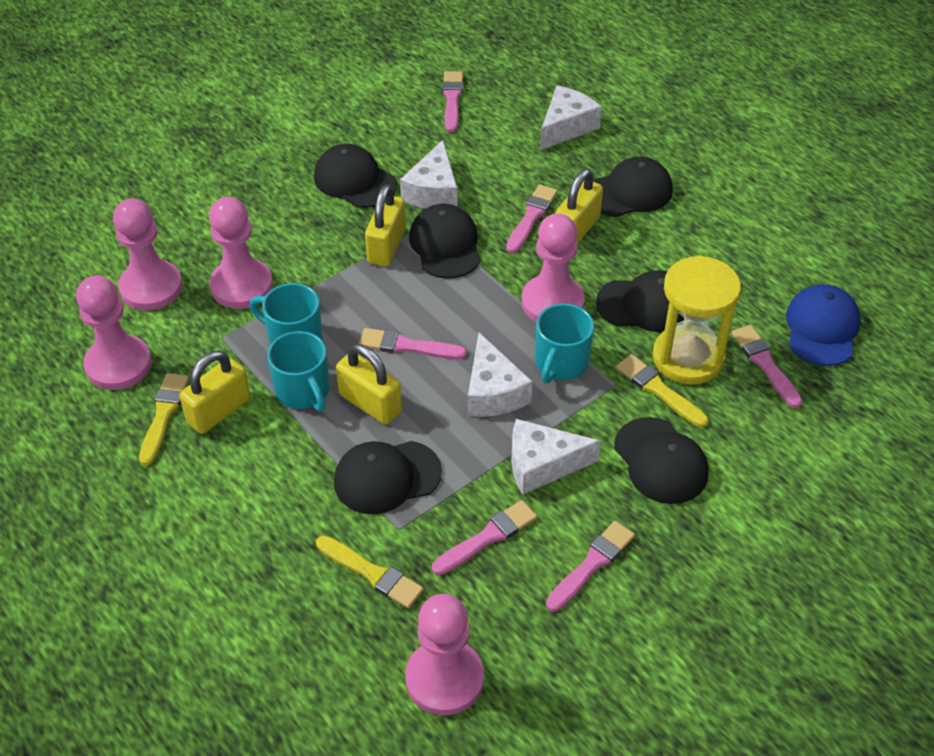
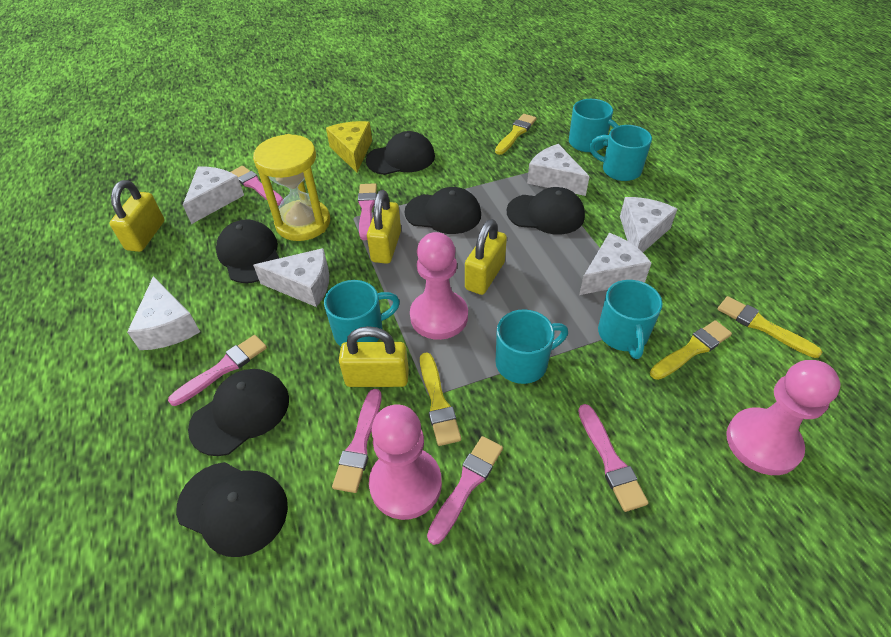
blue cap: [786,284,861,366] = 1 -> none = 0
pink pawn: [76,275,151,390] [113,198,182,311] [209,197,273,309] [406,594,484,716] [521,213,585,322] = 5 -> [369,404,442,520] [410,232,468,340] [726,360,840,475] = 3
turquoise mug: [249,283,323,345] [267,331,330,411] [535,303,594,384] = 3 -> [324,280,400,346] [496,309,568,384] [569,99,619,152] [589,125,652,181] [598,280,663,359] = 5
white cheese: [400,140,458,208] [468,333,533,417] [511,419,601,495] [540,86,602,150] = 4 -> [127,276,200,350] [183,167,244,224] [253,248,329,307] [527,144,590,196] [579,233,651,295] [620,197,677,252] = 6
yellow brush: [139,373,189,466] [316,535,423,608] [616,354,709,428] = 3 -> [420,352,461,446] [495,114,537,155] [650,320,732,380] [718,296,822,358] = 4
yellow cheese: none = 0 -> [326,121,372,173] = 1

